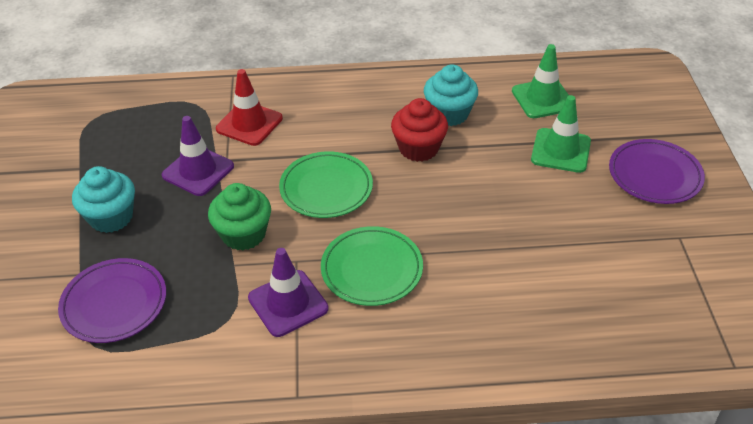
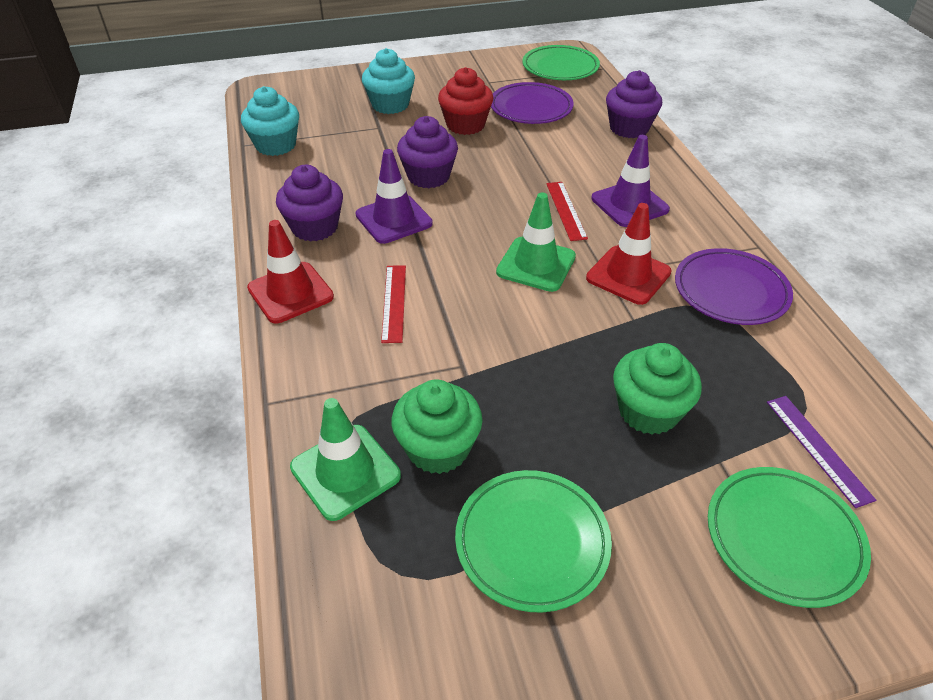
green cupcake: [208,183,271,250] = 1 -> [391,380,483,474] [613,343,702,435] = 2
green plate: [279,152,373,218] [321,226,423,306] = 2 -> [455,470,612,613] [522,45,600,80] [708,467,871,608] = 3
purple cupcake: none = 0 -> [276,165,343,242] [397,116,458,188] [606,70,662,138] = 3
purple ruler: none = 0 -> [767,396,876,508] = 1
red ruler: none = 0 -> [381,265,406,343] [546,182,588,241] = 2
red traffic cone: [216,69,283,146] = 1 -> [247,220,334,323] [586,203,672,305] = 2

